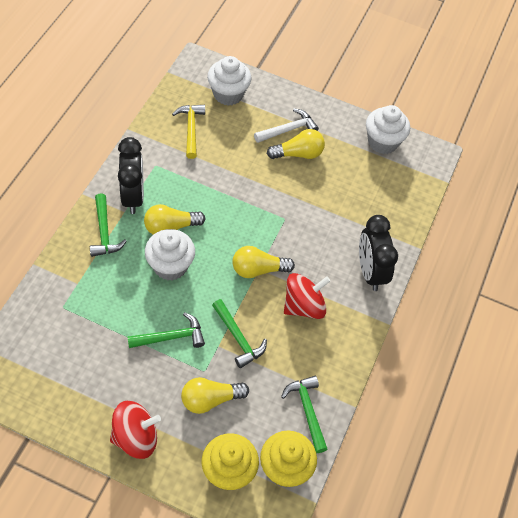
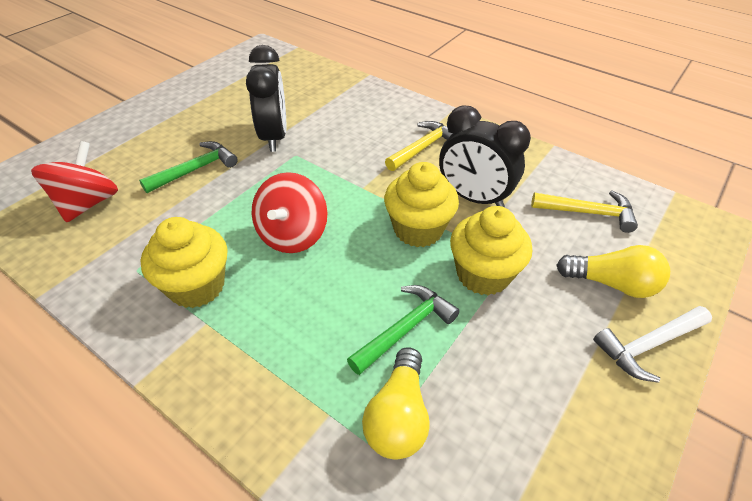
green hammer: [90,193,127,257] [127,312,205,348] [212,299,267,368] [281,376,328,453] = 4 -> [139,141,238,193] [347,285,460,375] = 2
white cupcake: [145,229,195,281] [207,56,252,106] [366,105,410,154] = 3 -> none = 0
yellow cupcake: [202,433,259,490] [260,431,317,487] = 2 -> [141,217,228,308] [384,162,459,247] [450,206,532,295] = 3
yellow hammer: [172,105,205,159] = 1 -> [385,121,452,171] [531,191,638,233] = 2
yellow light bulb: [144,204,206,235] [181,377,249,414] [232,246,295,278] [267,129,325,159] = 4 -> [362,347,430,459] [556,245,670,298] = 2

